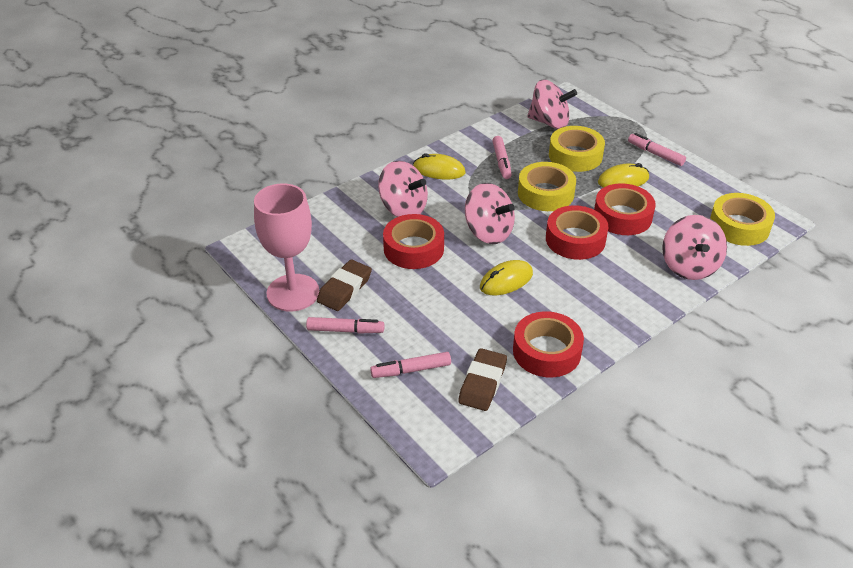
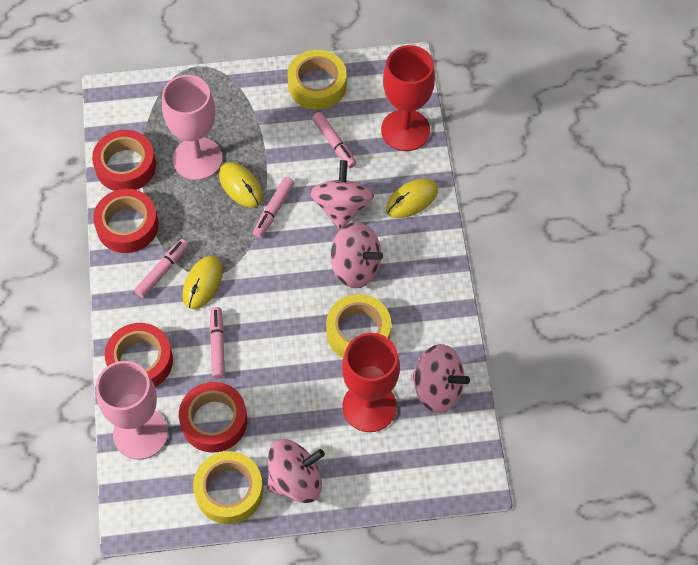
brown eraser: [317,260,372,311] [458,348,507,411] = 2 -> none = 0
pink goblet: [254,184,319,312] = 1 -> [96,361,168,460] [162,75,223,180] = 2
red goblet: none = 0 -> [342,333,400,432] [381,45,435,151] = 2

